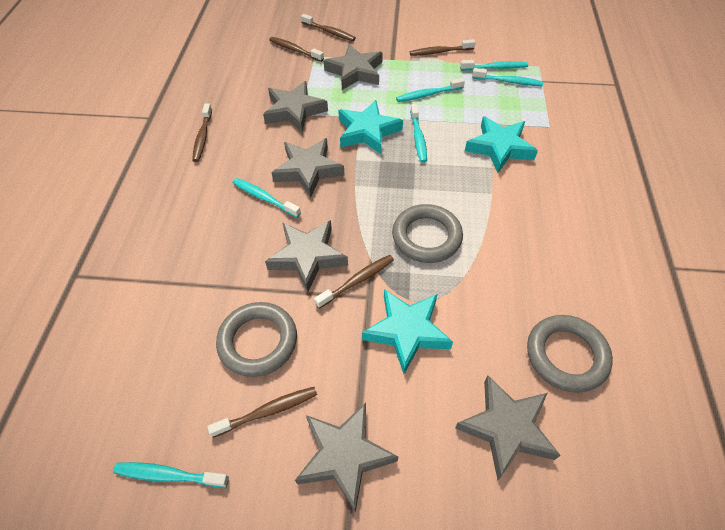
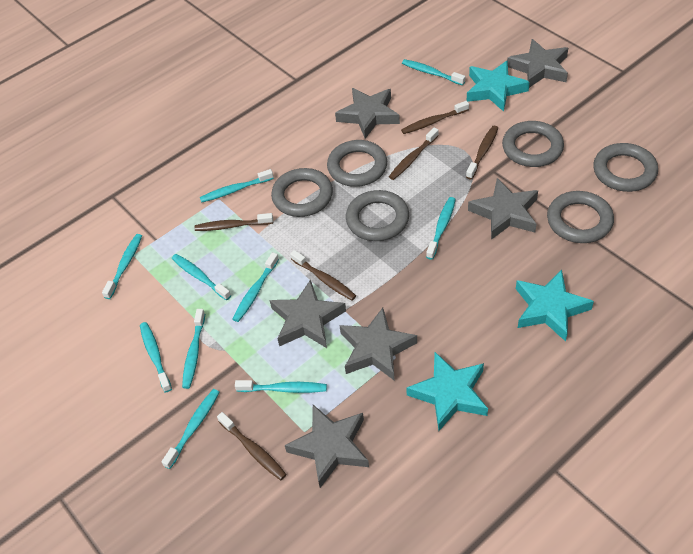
grey ring: [216,302,297,377] [392,204,463,263] [527,315,613,393] = 3 -> [271,168,333,217] [327,140,387,187] [346,190,409,241] [502,121,564,167] [547,191,614,243] [593,143,658,192] = 6
turquoise toothbrush: [113,462,229,488] [233,178,301,218] [396,78,465,102] [410,104,427,163] [460,60,528,71] [472,68,543,86] = 6 -> [102,234,142,299] [140,322,172,393] [161,389,219,469] [172,254,231,300] [182,309,205,389] [200,169,274,202] [233,252,279,322] [235,380,327,393] [402,59,465,86] [426,197,456,260] = 10

